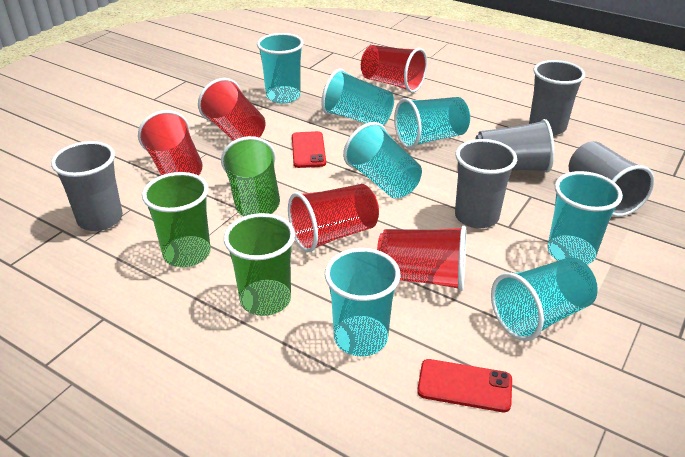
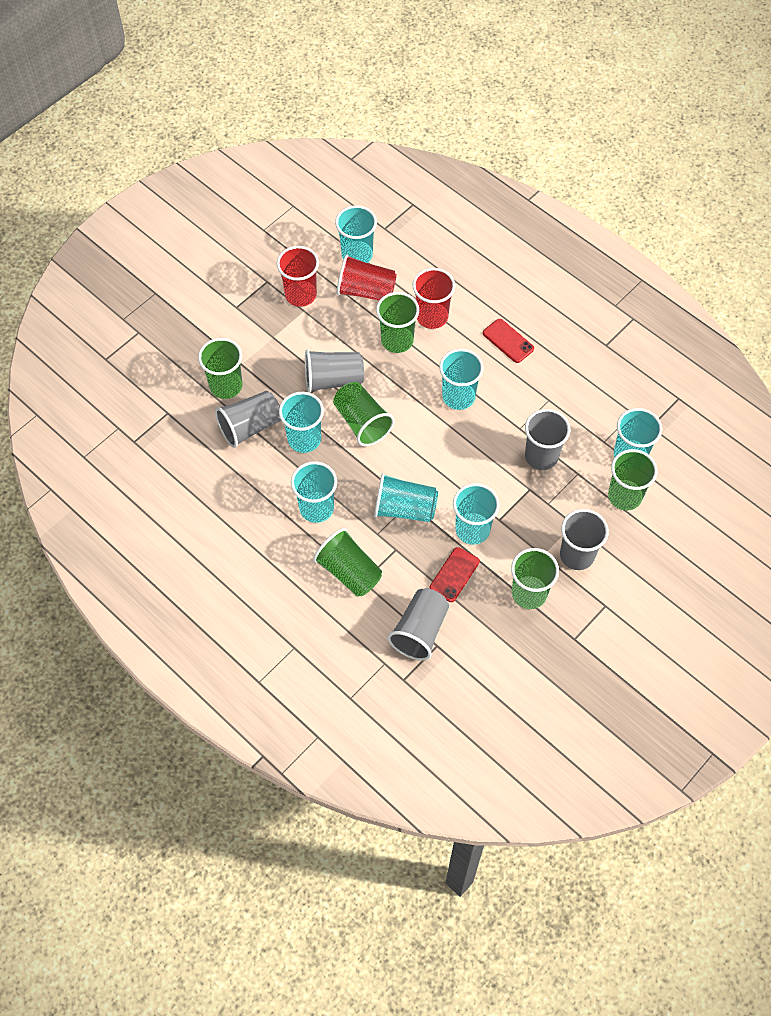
green cup: [142,172,211,267] [221,136,280,216] [224,213,295,316] = 3 -> [198,338,242,399] [313,528,382,597] [333,382,394,446] [376,292,419,353] [511,548,559,609] [608,449,658,510] = 6
red cup: [138,110,203,176] [198,78,265,141] [288,184,379,252] [361,45,427,93] [377,226,466,291] = 5 -> [277,246,319,307] [337,254,397,300] [413,268,455,329] = 3

